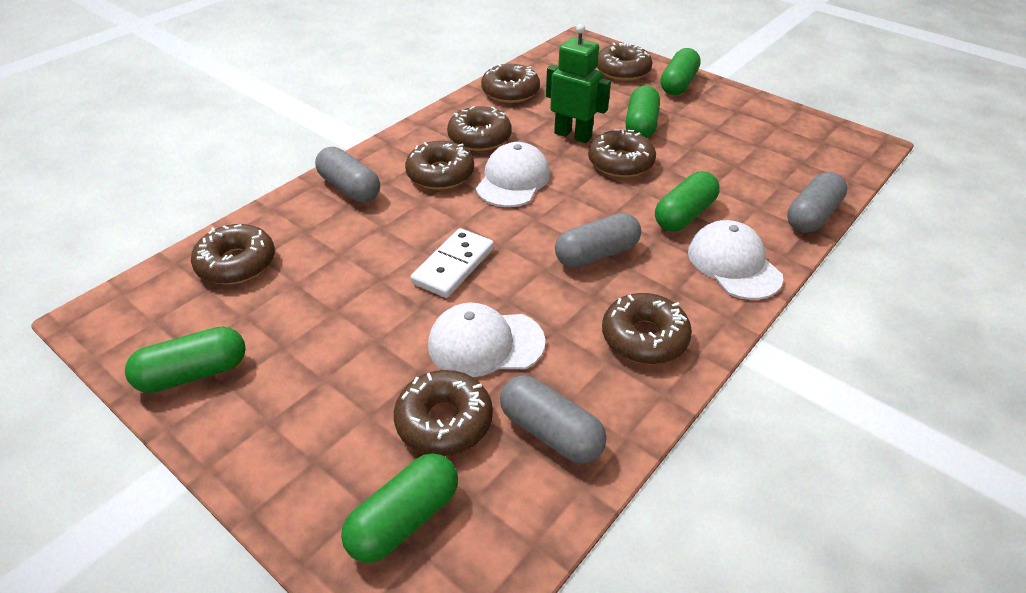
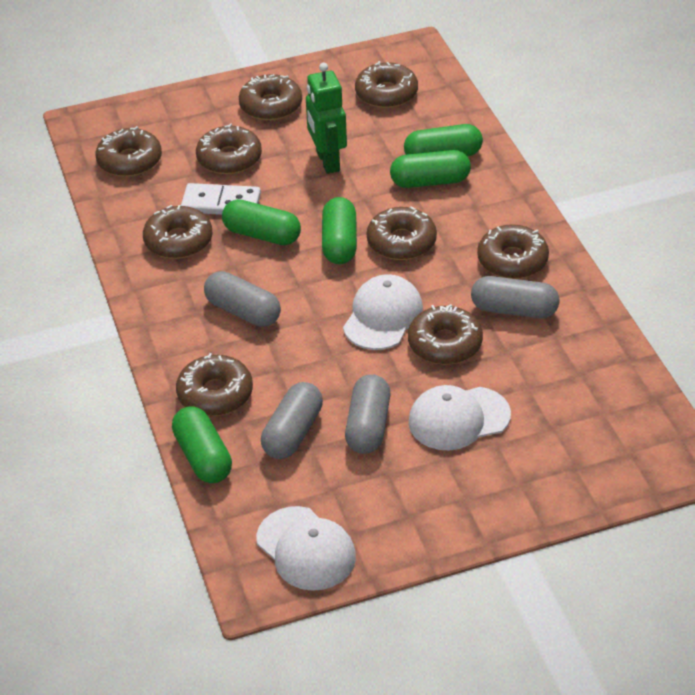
brown donut: [191,224,275,284] [394,370,493,456] [405,141,474,190] [447,106,512,151] [481,64,540,103] [588,129,656,177] [597,42,652,81] [602,293,692,364] = 8 -> [96,126,162,177] [143,205,212,259] [176,353,253,416] [196,123,262,175] [239,74,302,121] [355,61,418,108] [367,206,437,260] [408,304,483,365] [477,224,549,279] = 9

